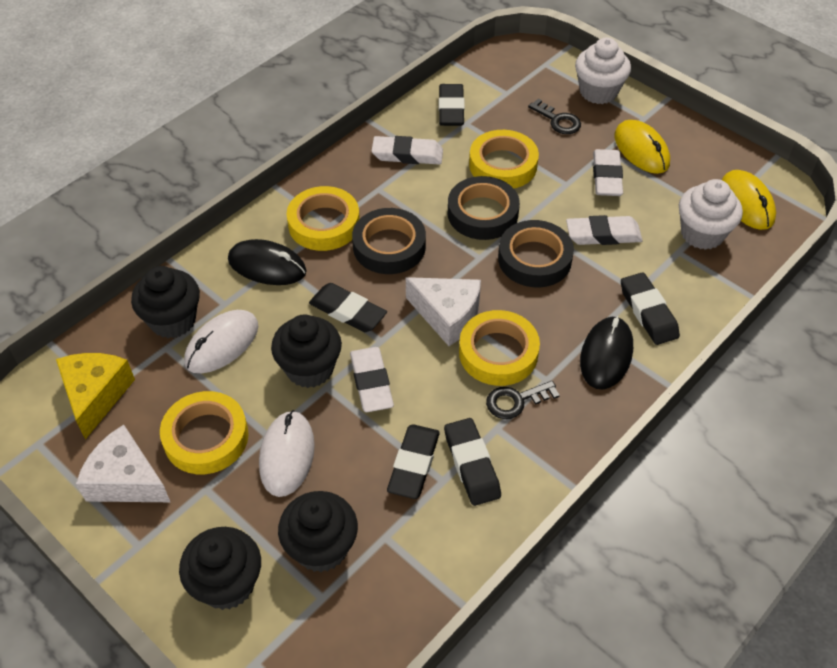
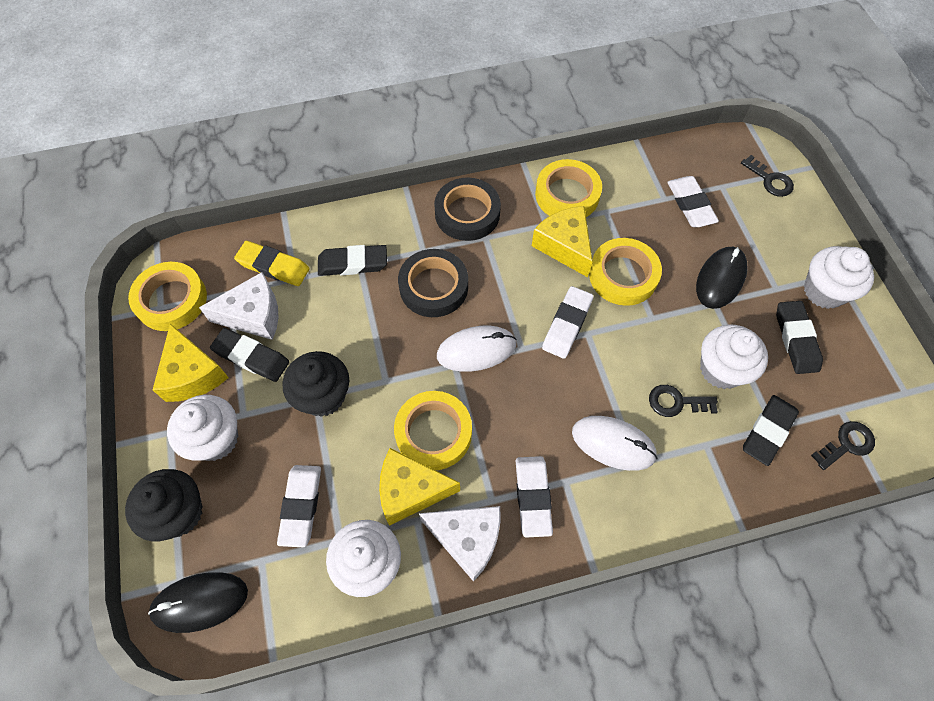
black cupcake: [131,266,200,338] [179,527,261,610] [271,314,342,388] [278,491,358,572] = 4 -> [125,469,203,541] [283,351,349,417] = 2
black eraser: [309,283,387,332] [387,424,440,499] [439,84,465,126] [444,418,501,506] [621,272,680,345] = 5 -> [210,328,289,382] [318,245,387,276] [743,395,799,466] [776,301,823,374] = 4
black key: [486,381,560,419] [528,99,581,134] = 2 -> [649,385,718,417] [741,155,794,197] [811,421,875,470] = 3
black tape: [352,208,426,274] [448,176,520,240] [498,220,574,288] = 3 -> [398,249,468,317] [434,178,501,241] = 2
white cupcake: [575,38,631,104] [679,179,743,250] = 2 -> [167,395,238,461] [326,520,401,597] [700,325,768,389] [804,246,874,309] = 4
yellow cheese: [56,353,135,439] = 1 -> [153,324,229,402] [379,448,460,526] [532,206,593,277] = 3
yellow eraser: none = 0 -> [234,241,310,286] = 1
yellow mouse: [614,120,670,174] [722,170,776,230] = 2 -> none = 0

